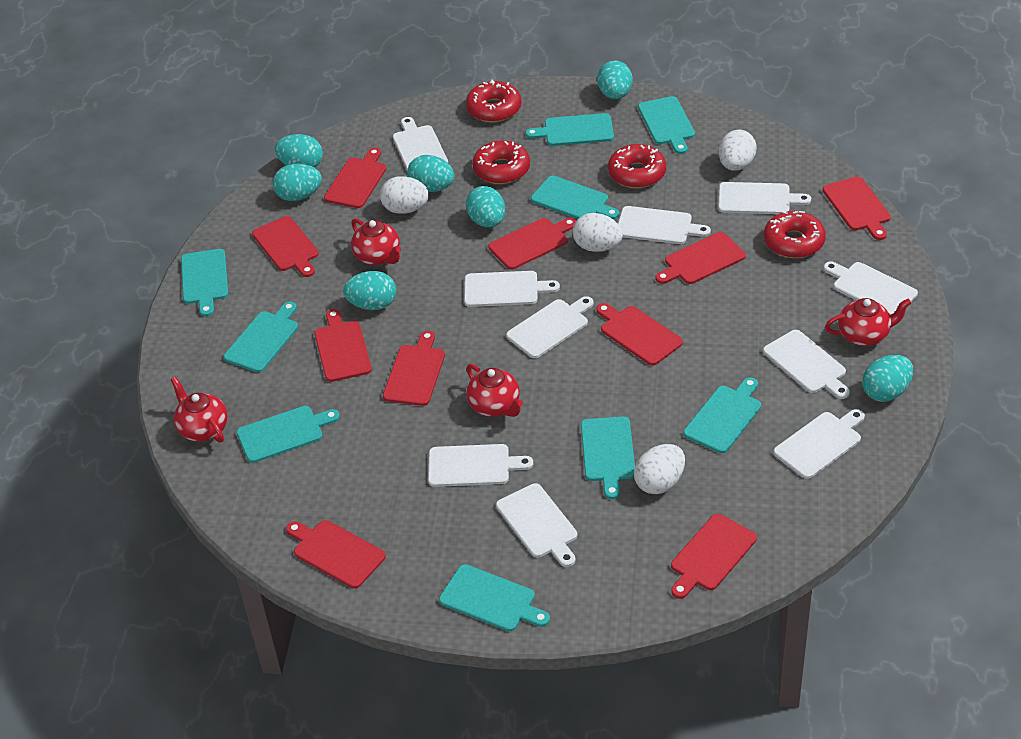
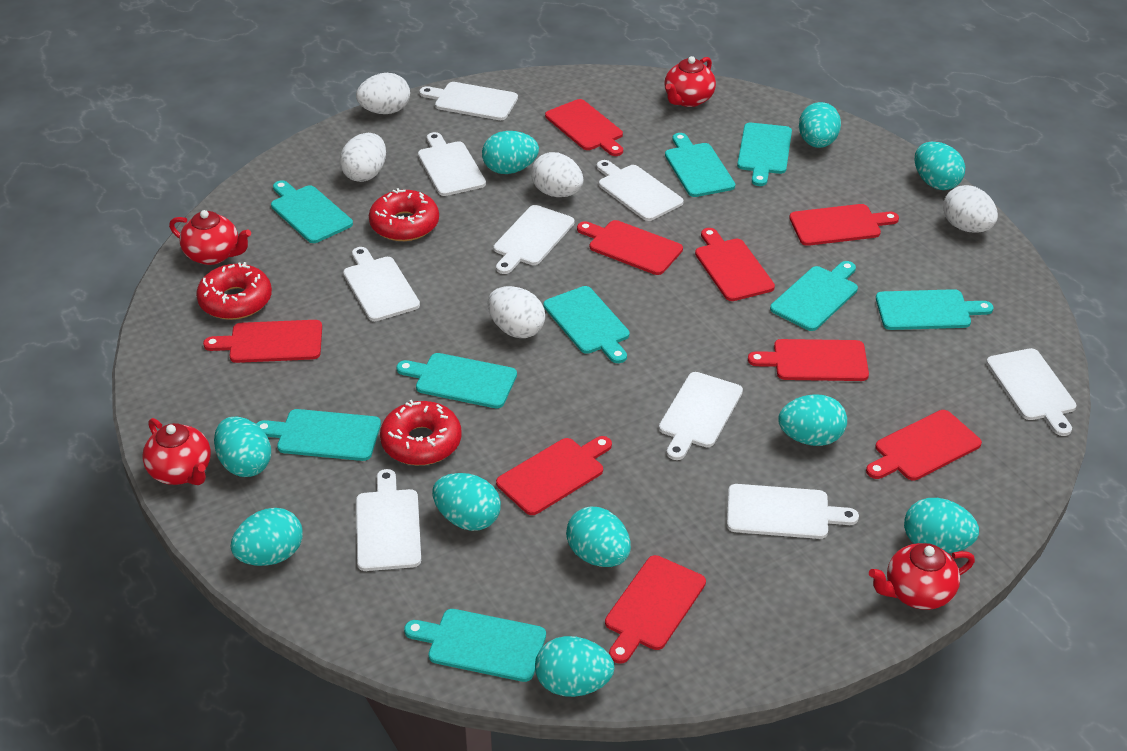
red cutting board: [252,216,319,277] [286,520,386,589] [314,309,372,382] [324,148,386,208] [383,331,445,406] [489,218,576,269] [596,303,683,366] [656,232,746,284] [671,514,757,599] [822,177,891,240] = 10 -> [203,320,322,363] [496,436,612,515] [545,99,623,156] [577,220,683,275] [605,555,706,664] [695,228,775,301] [748,339,869,381] [789,204,899,246] [866,410,982,480] = 9
red donut: [466,80,522,122] [472,140,530,184] [608,144,666,188] [764,211,826,258] = 4 -> [196,262,272,320] [369,188,439,241] [380,400,461,465] = 3
turquoise egg: [273,164,322,201] [275,134,323,168] [343,271,396,310] [407,155,455,192] [466,186,505,227] [597,60,633,99] [862,355,913,402] = 7 -> [214,417,271,477] [231,508,303,566] [433,473,501,531] [482,131,539,174] [535,636,614,697] [566,507,631,567] [778,394,847,446] [799,102,841,148] [904,498,979,553] [915,142,965,190] = 10
white cutting board: [393,117,448,170] [428,444,533,487] [464,271,560,307] [496,483,577,567] [506,296,594,358] [618,206,711,244] [718,182,811,214] [763,330,850,399] [773,409,865,479] [824,261,918,315] = 10 -> [343,247,420,321] [356,469,421,571] [418,132,486,196] [419,82,518,120] [494,205,574,274] [597,160,684,221] [659,372,743,460] [727,484,859,539] [986,348,1076,436] = 9
white egg: [380,176,429,214] [573,213,623,252] [634,444,685,494] [719,130,756,171] = 4 -> [340,133,386,182] [356,73,410,114] [487,286,545,338] [531,152,583,197] [943,185,998,233] = 5

